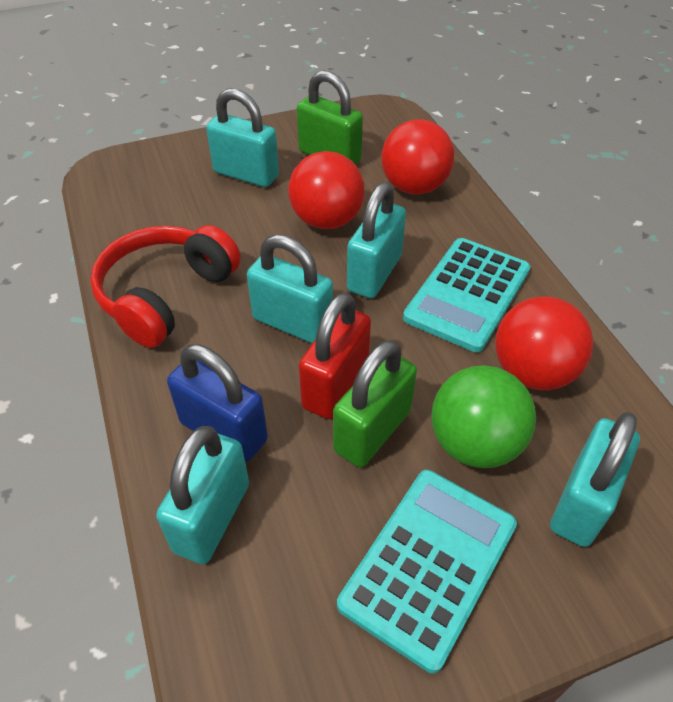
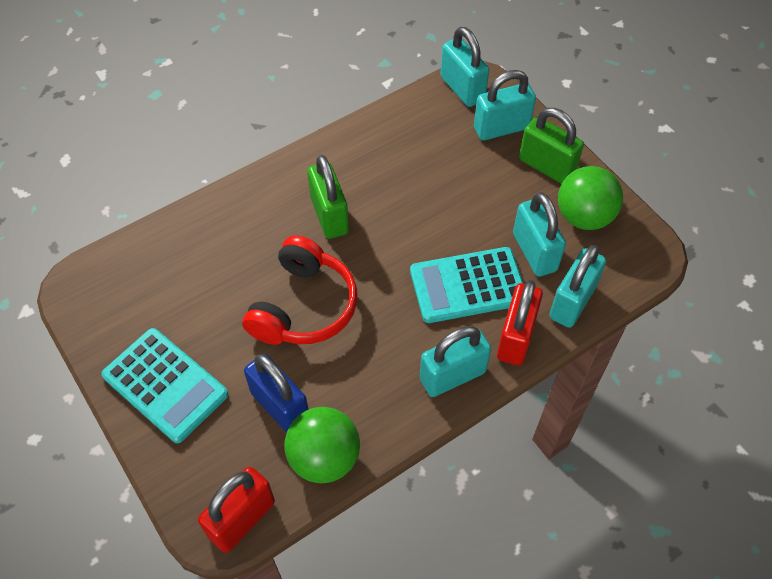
green ball: [431,365,536,468] = 1 -> [284,407,360,483] [558,166,623,230] = 2
red ball: [288,151,365,229] [381,119,454,195] [495,297,594,390] = 3 -> none = 0
red padlock: [299,292,371,419] = 1 -> [198,467,275,553] [497,280,543,366] = 2

